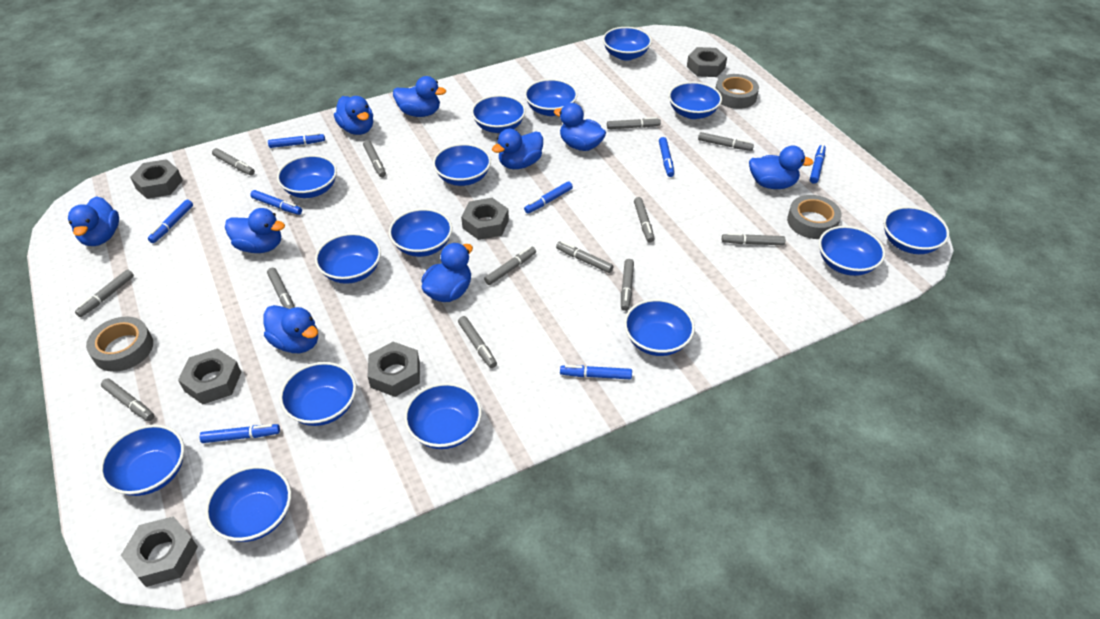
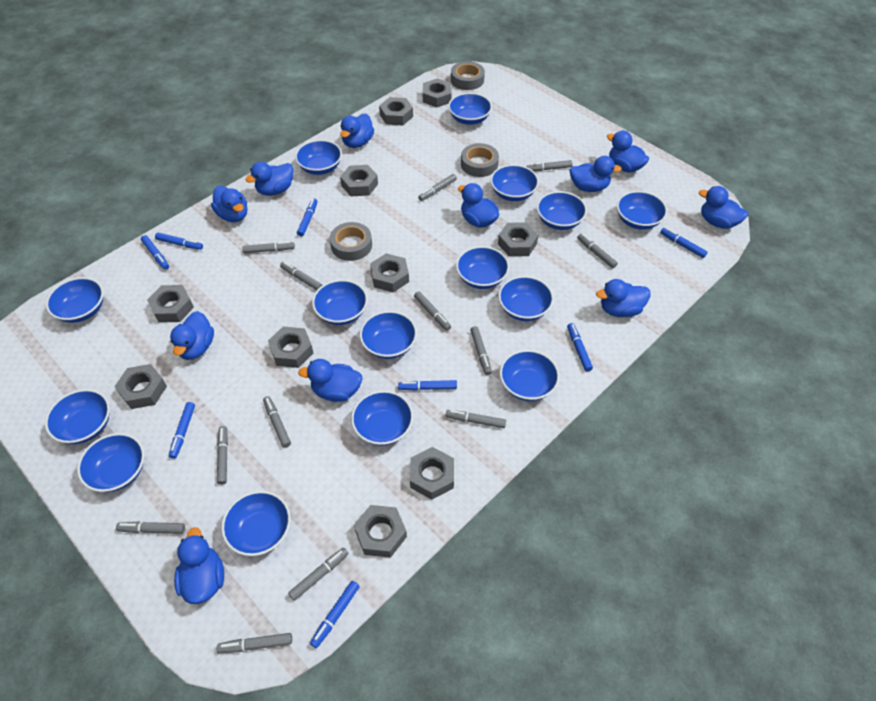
blue duck: [68,196,119,246] [225,208,285,253] [264,305,318,353] [334,96,373,135] [393,76,446,117] [421,243,473,302] [492,129,543,169] [554,103,606,151] [749,145,814,189] = 9 -> [170,311,214,360] [174,527,224,604] [211,186,247,222] [245,162,293,196] [298,359,363,402] [340,114,374,148] [458,183,499,228] [570,156,622,192] [596,279,650,317] [607,131,649,173] [699,186,748,229] = 11
grey nut: [121,516,198,587] [130,159,183,199] [178,348,241,404] [367,342,420,397] [461,198,509,240] [687,47,727,77] = 6 -> [114,364,167,409] [147,285,194,323] [268,326,313,368] [340,165,378,196] [354,505,407,558] [370,253,409,292] [379,97,413,126] [410,447,454,500] [423,78,452,107] [498,222,538,257] = 10

